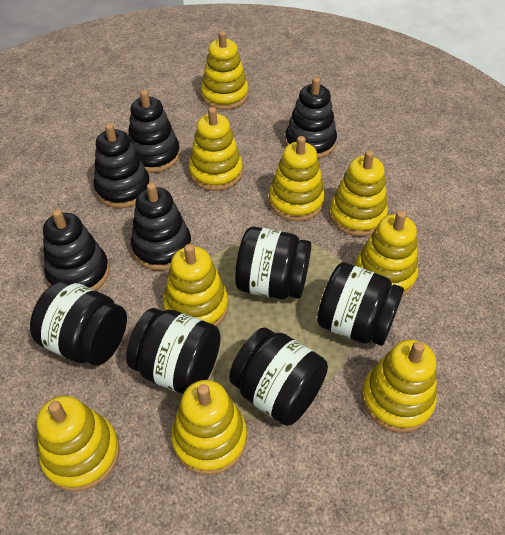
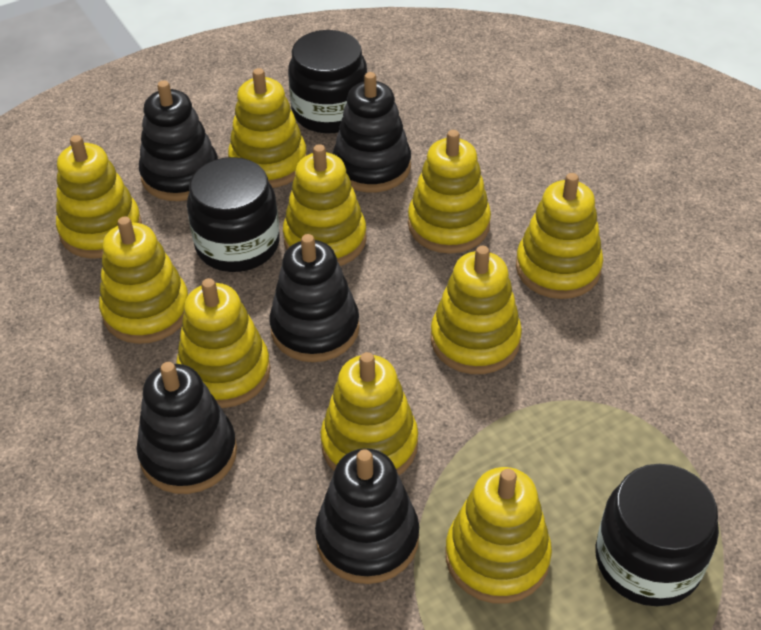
black jar: [30,280,127,366] [126,308,221,394] [229,327,328,426] [235,227,311,299] [317,262,404,346] = 5 -> [187,157,280,272] [288,30,367,133] [596,464,719,606] = 3
yellow stacking toy: [36,396,119,492] [163,244,229,327] [171,380,247,475] [189,107,243,191] [201,31,248,110] [269,136,325,222] [329,150,388,236] [355,211,418,297] [361,340,437,433] = 9 -> [56,135,142,259] [99,216,188,344] [176,278,270,408] [228,68,307,188] [283,144,367,266] [320,352,418,475] [408,130,491,254] [431,246,522,374] [445,467,552,604] [516,173,603,299] = 10

